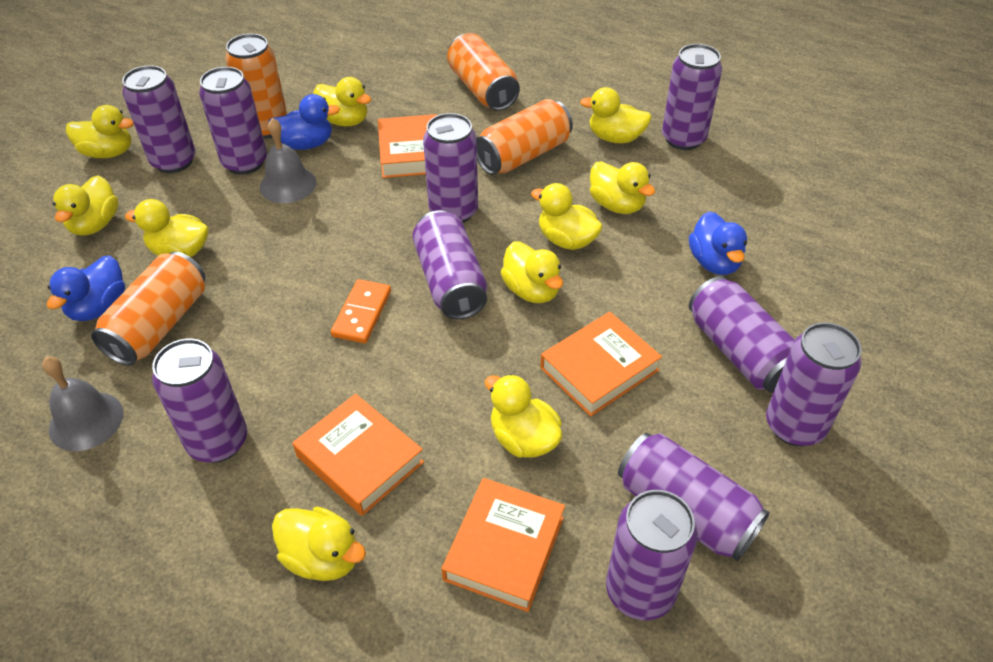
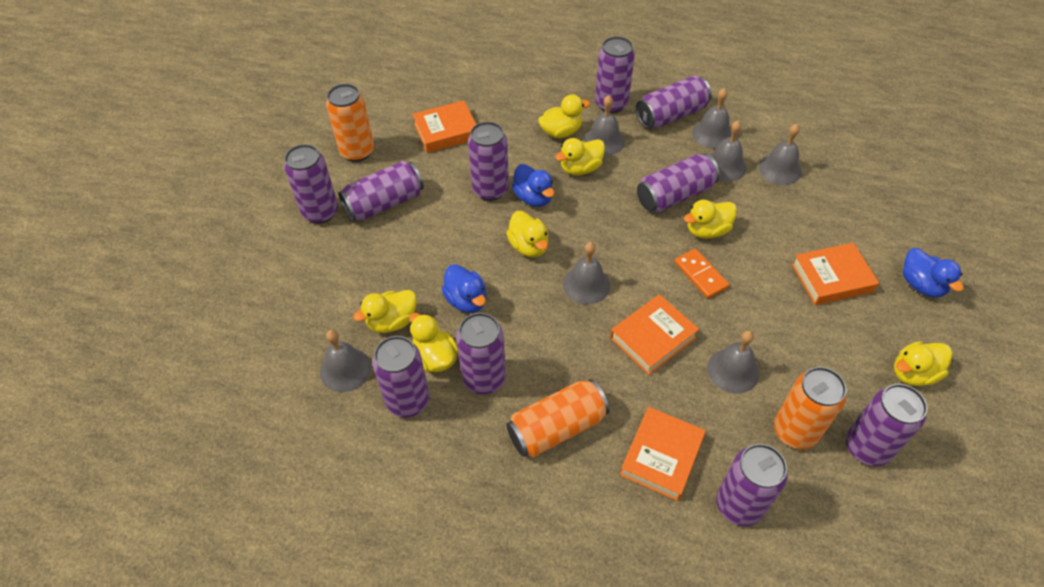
grey bell: [42,357,123,451] [260,118,316,203] = 2 -> [320,330,371,392] [563,242,610,304] [584,95,625,156] [692,88,732,149] [707,331,759,394] [710,121,747,182] [759,124,802,185] = 7
orange can: [91,251,206,366] [225,34,287,139] [447,33,520,111] [477,99,573,175] = 4 -> [326,84,374,162] [506,379,609,457] [774,367,847,449] = 3
yellow duck: [53,175,118,236] [66,105,134,158] [125,199,208,257] [272,507,366,581] [313,77,372,126] [485,374,562,458] [501,242,563,303] [531,183,603,250] [580,87,652,143] [590,161,655,214] = 10 -> [353,290,417,333] [409,313,458,372] [506,211,549,257] [538,94,590,138] [555,138,605,176] [684,200,737,239] [894,341,952,386] = 7

